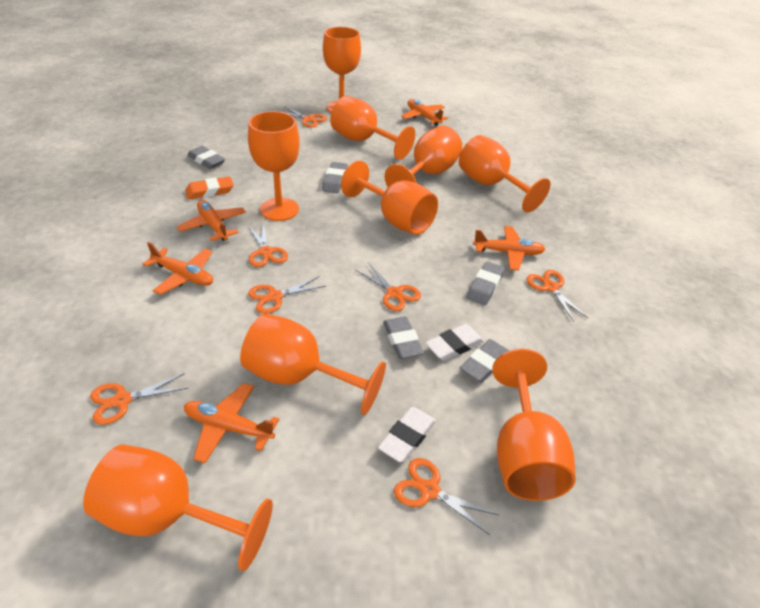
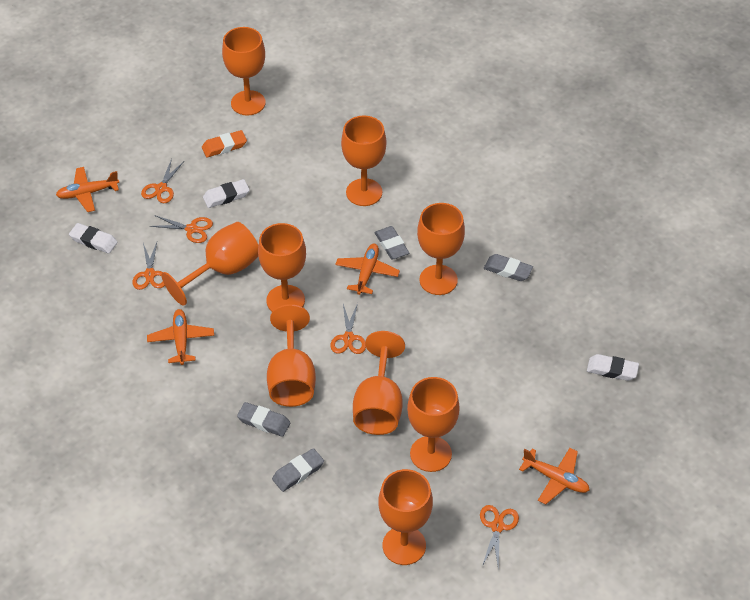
grey eraser: [187,146,225,169] [322,162,348,193] [383,317,424,359] [460,339,509,383] [467,261,505,305] = 5 -> [237,402,290,437] [272,448,324,492] [375,226,409,260] [484,254,533,281] = 4
orange plane: [143,242,213,295] [177,200,246,241] [184,383,279,464] [401,99,448,126] [473,226,545,270] = 5 -> [56,167,119,212] [147,309,214,365] [335,244,400,295] [519,448,590,505] = 4
orange scissors: [90,373,188,425] [248,276,326,314] [249,223,288,267] [278,107,327,128] [356,263,421,311] [394,458,498,535] [526,270,588,322] = 7 -> [132,242,165,290] [141,159,184,203] [149,215,213,243] [330,303,366,354] [480,505,519,571] = 5
white eraser: [378,407,436,462] [426,324,484,361] = 2 -> [69,223,118,253] [203,179,249,208] [587,354,639,381] = 3

